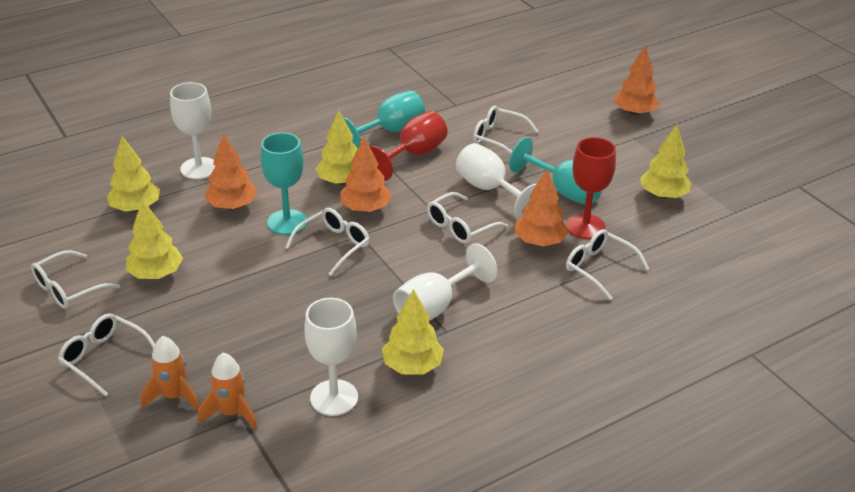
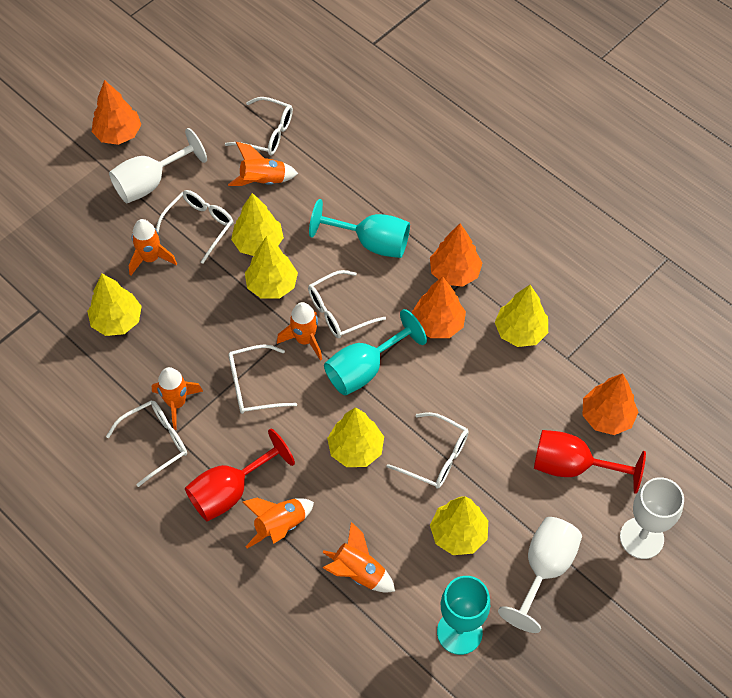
orange rocket: [140,336,199,411] [198,353,257,430] = 2 -> [129,219,177,276] [152,367,203,430] [228,142,298,186] [243,498,314,548] [277,302,322,361] [322,522,395,593] = 6
white goblet: [170,82,215,179] [304,298,358,416] [393,243,498,321] [456,143,537,218] = 4 -> [109,128,207,203] [498,517,582,633] [620,477,684,559] = 3
yellow tree: [106,136,160,212] [126,199,183,279] [316,110,357,185] [382,289,444,375] [640,125,691,199] = 5 -> [87,274,142,336] [231,193,284,256] [245,236,298,299] [327,407,384,467] [430,496,488,555] [495,285,548,347] = 6

